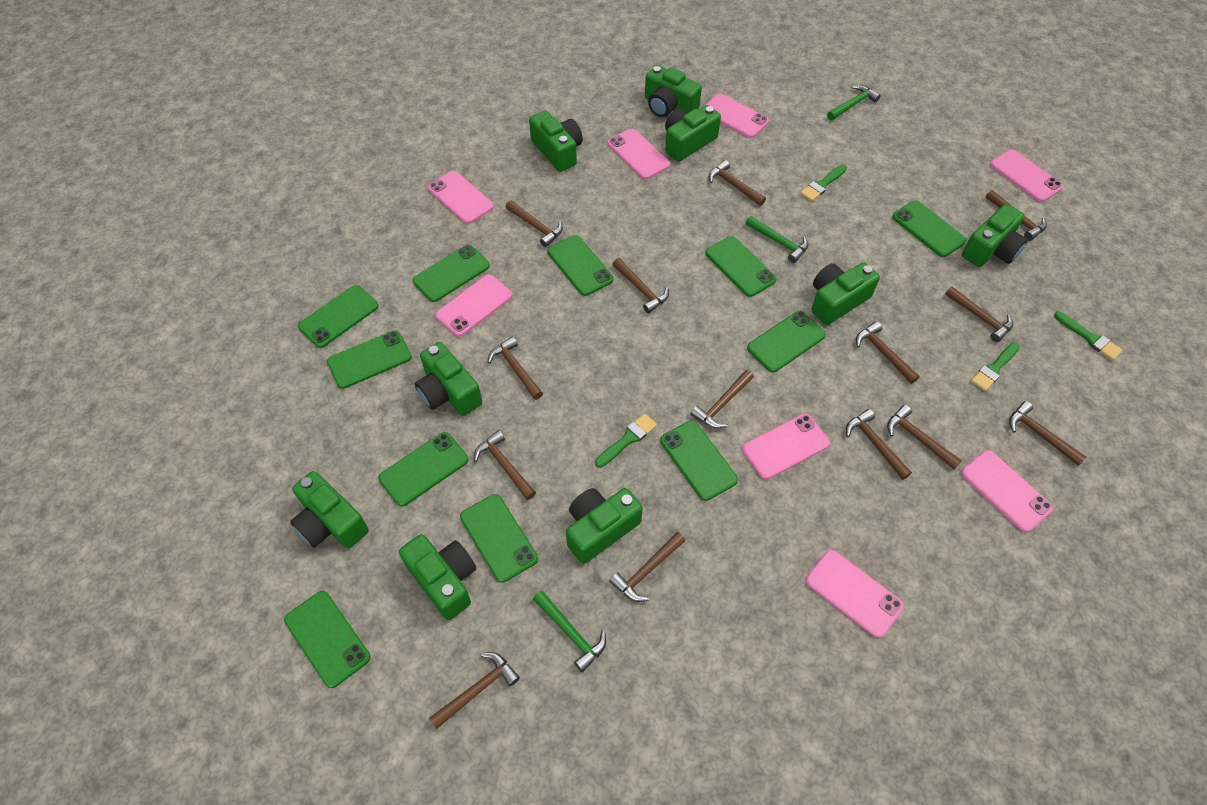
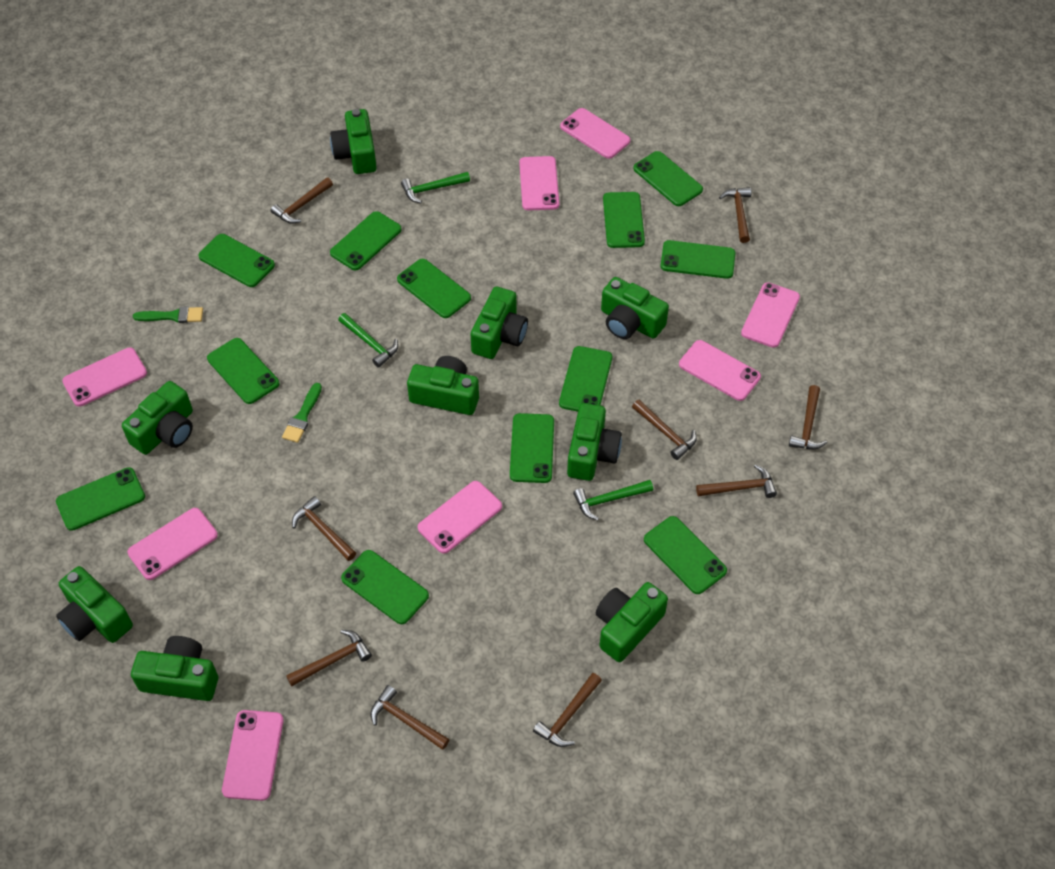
brown hammer: [429,652,520,729] [474,430,536,500] [488,337,543,400] [506,200,563,247] [609,532,685,602] [612,258,669,313] [690,370,754,429] [709,160,766,206] [846,409,912,480] [856,321,919,384] [887,405,962,469] [945,286,1013,342] [985,190,1047,241] [1009,401,1087,466] = 14 -> [271,177,333,224] [286,630,372,686] [292,496,356,561] [371,685,450,750] [533,673,602,747] [632,400,697,460] [696,464,777,498] [719,187,751,243] [789,385,827,449] = 9
green brush: [595,413,657,468] [800,165,847,201] [971,343,1020,391] [1054,311,1123,360] = 4 -> [133,307,203,323] [282,383,322,443] = 2
green phone: [284,591,370,688] [298,285,378,348] [327,330,412,389] [379,432,468,507] [413,245,490,302] [460,494,538,583] [547,235,613,296] [660,421,738,501] [706,236,777,297] [747,311,826,372] [892,200,967,257] = 11 -> [56,467,145,531] [198,234,275,287] [207,338,280,404] [330,211,402,270] [341,550,429,624] [397,259,471,318] [510,413,554,483] [559,346,612,412] [603,192,645,248] [633,151,703,206] [644,516,727,594] [661,240,736,279] = 12

